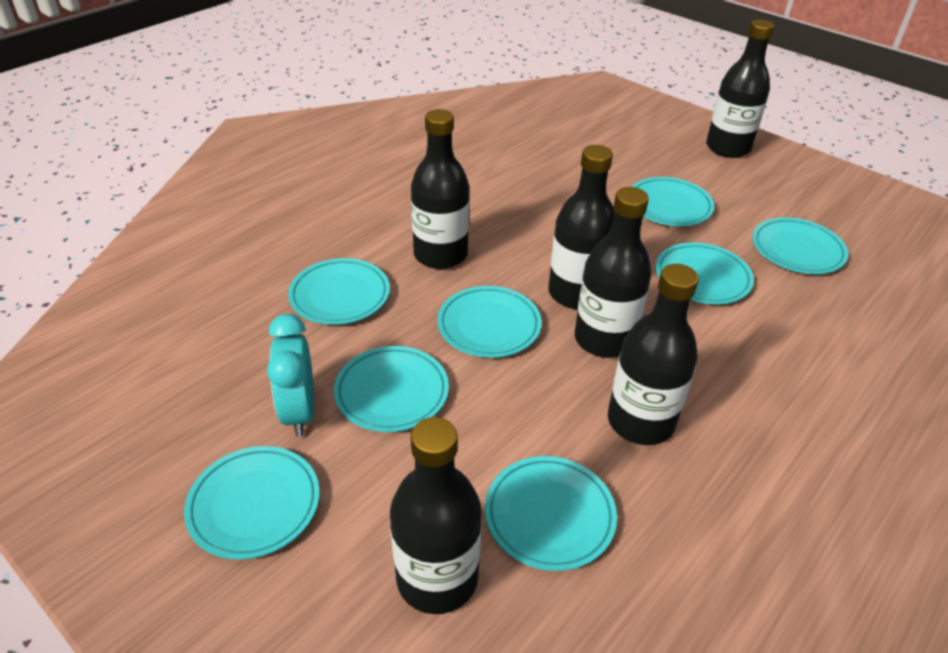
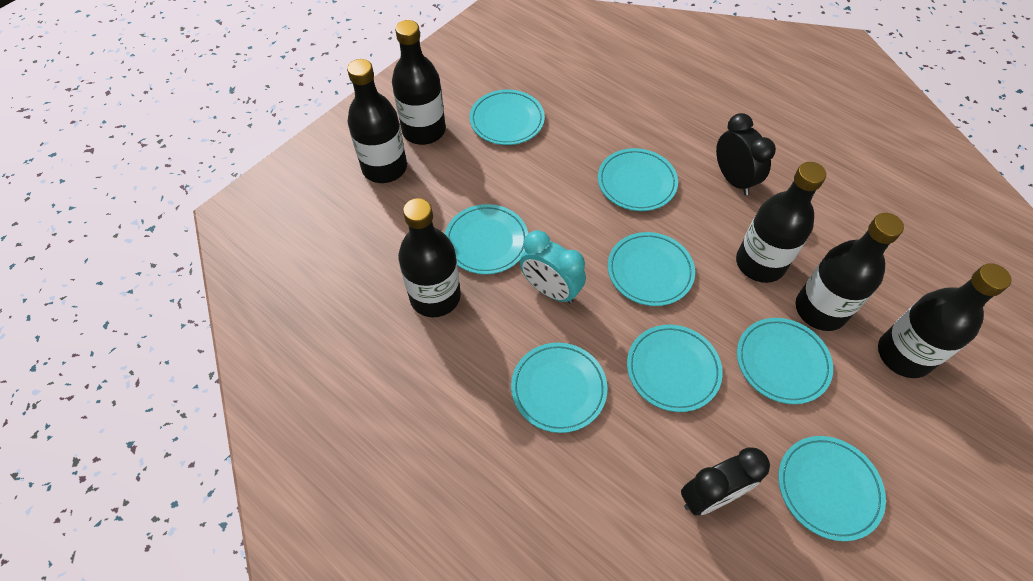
black clock: none = 0 -> [681,447,770,516] [716,113,776,195] = 2

